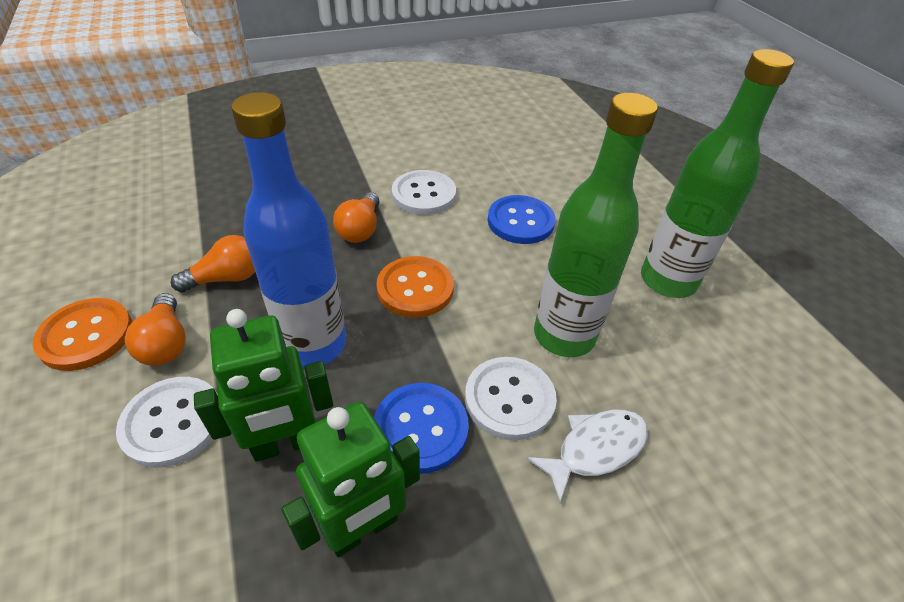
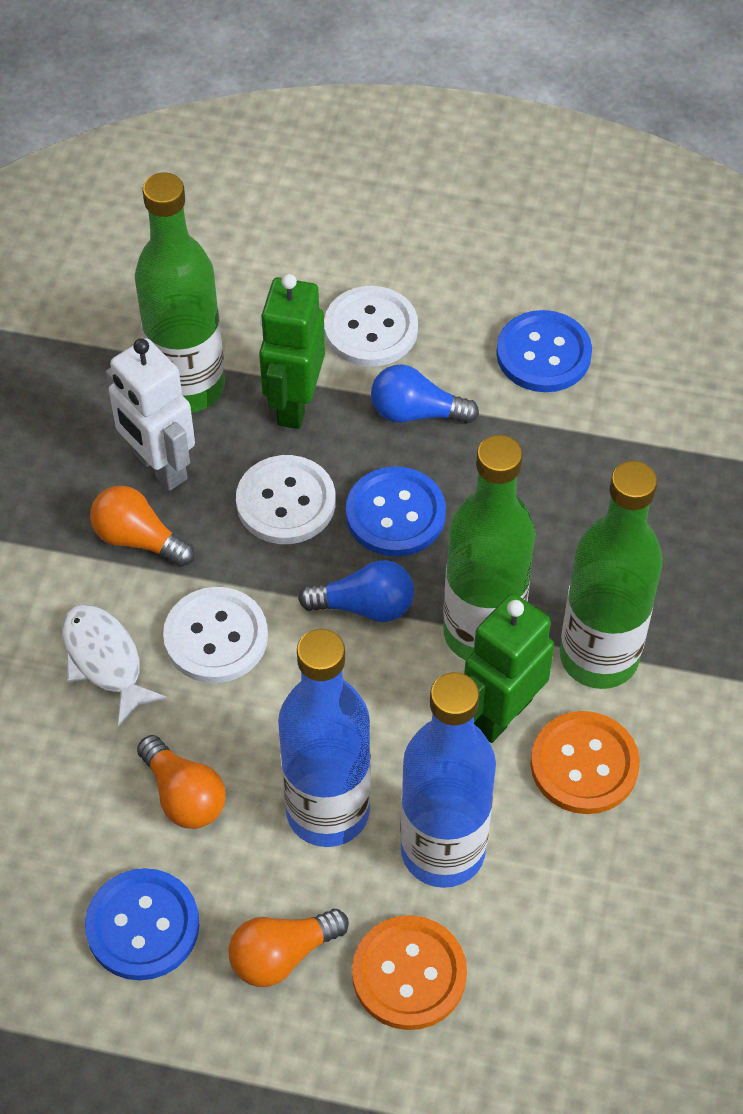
blue bottle: [231,92,346,367] = 1 -> [278,629,371,847] [400,672,496,888] = 2
blue button: [374,383,469,474] [488,195,555,244] = 2 -> [85,868,200,980] [346,466,446,557] [496,310,592,392] = 3
blue light bulb: none = 0 -> [298,560,414,622] [371,364,479,424] = 2
green bottle: [534,93,658,357] [641,49,794,298] = 2 -> [135,173,225,412] [443,435,536,660] [560,461,663,689] = 3
white robot: none = 0 -> [106,338,195,491] = 1

